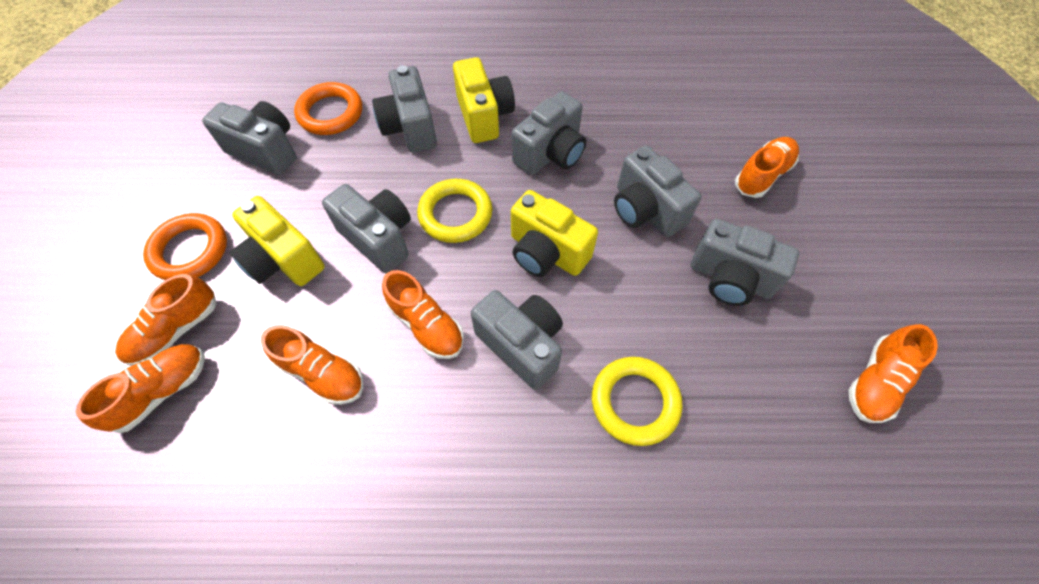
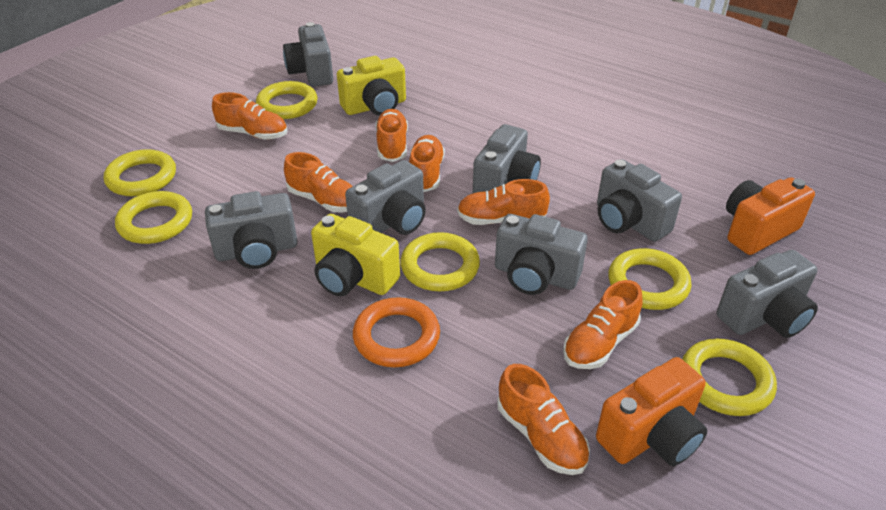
orange camera: none = 0 -> [596,357,707,466] [726,177,815,255] = 2
orange ring: [143,213,227,280] [294,82,362,135] = 2 -> [353,297,440,367] = 1
orange shoe: [76,344,205,433] [115,274,216,366] [261,325,363,405] [382,270,464,359] [735,137,799,198] [848,324,937,423] = 6 -> [212,92,288,140] [284,152,353,213] [375,109,408,162] [409,135,445,192] [457,179,550,225] [497,364,590,475] [563,280,643,369] = 7
yellow camera: [229,196,325,286] [453,57,515,143] [511,190,598,277] = 3 -> [311,214,400,296] [337,56,406,116] = 2
yellow ring: [417,179,492,243] [592,357,682,446] = 2 -> [104,149,176,196] [115,191,192,244] [256,81,317,119] [400,232,480,291] [608,248,692,310] [682,339,777,416] = 6

